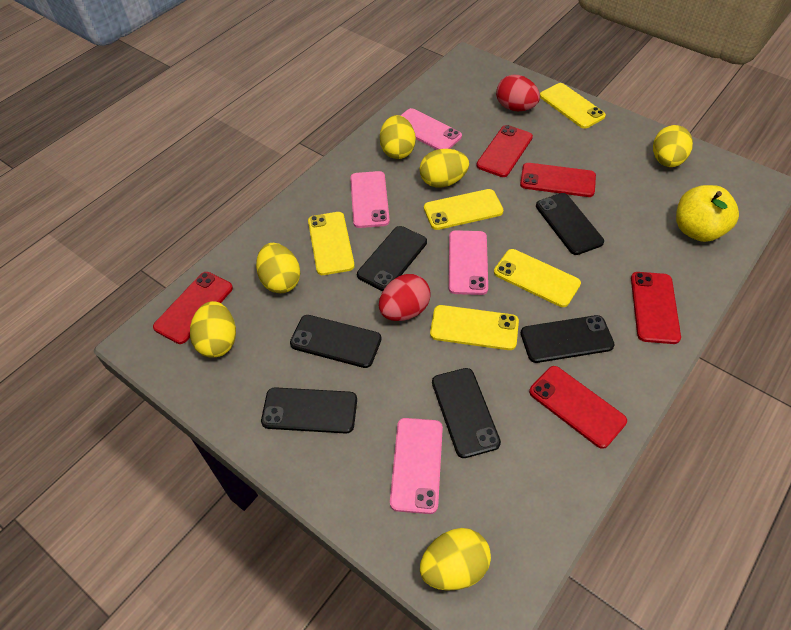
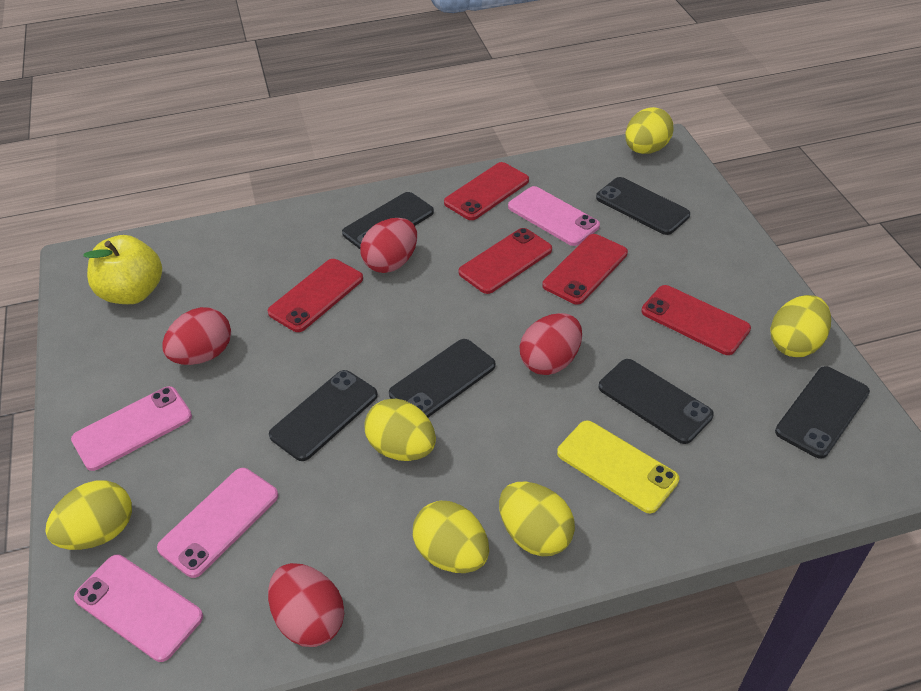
red egg: [379,274,430,321] [496,75,540,111] = 2 -> [162,307,231,365] [268,563,344,647] [360,218,417,273] [519,313,582,375] = 4
yellow phone: [308,212,355,275] [424,189,504,230] [430,305,519,350] [494,249,581,307] [540,83,606,129] = 5 -> [557,420,679,513] = 1

